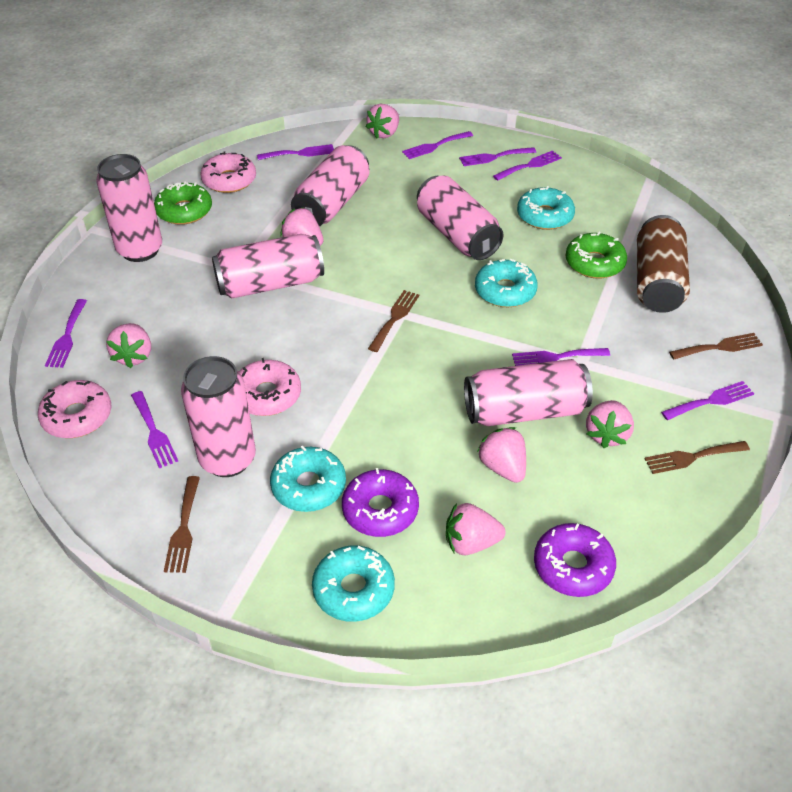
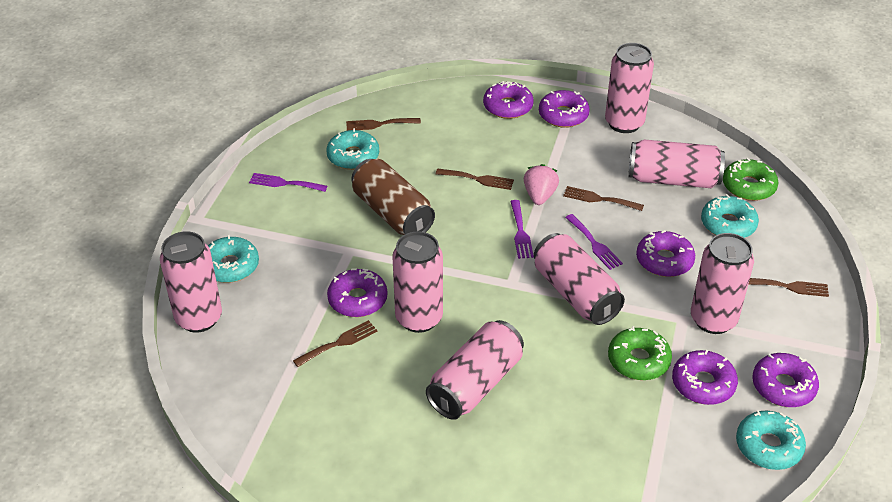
brown fork: [164,476,200,573] [368,290,419,352] [644,441,750,474] [669,333,763,360] = 4 -> [293,320,378,367] [346,118,421,131] [436,168,514,190] [563,186,644,211] [748,278,829,297] = 5
pink can: [96,154,162,262] [181,356,256,477] [212,234,324,299] [291,145,369,227] [417,175,503,260] [464,359,593,426] = 6 -> [160,231,222,333] [392,231,443,333] [426,320,524,420] [534,233,625,325] [605,43,654,133] [628,140,725,188] [691,233,754,334] = 7
pink donut: [38,380,112,438] [200,152,256,193] [239,358,301,416] = 3 -> none = 0
pink strawberry: [106,323,151,368] [280,207,324,246] [366,104,399,139] [446,503,506,555] [477,427,526,483] [586,400,634,448] = 6 -> [524,164,559,205] = 1
purple donut: [342,468,419,537] [534,523,616,597] = 2 -> [327,268,388,317] [483,81,534,119] [539,90,590,128] [636,230,695,277] [672,350,738,405] [752,353,819,407] = 6
purple fork: [45,299,87,368] [131,391,178,468] [257,144,334,160] [402,131,473,159] [459,147,536,166] [493,150,562,181] [512,348,610,366] [661,381,755,420] = 8 -> [249,173,327,192] [510,200,534,259] [565,214,623,270] = 3

